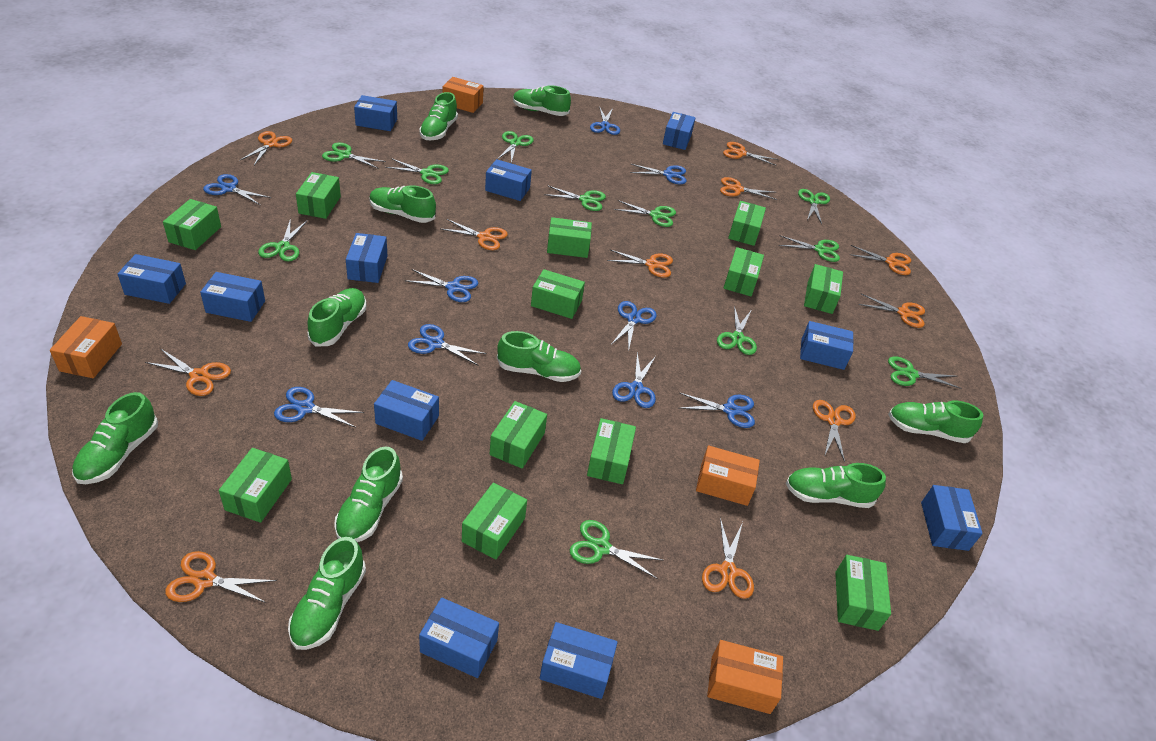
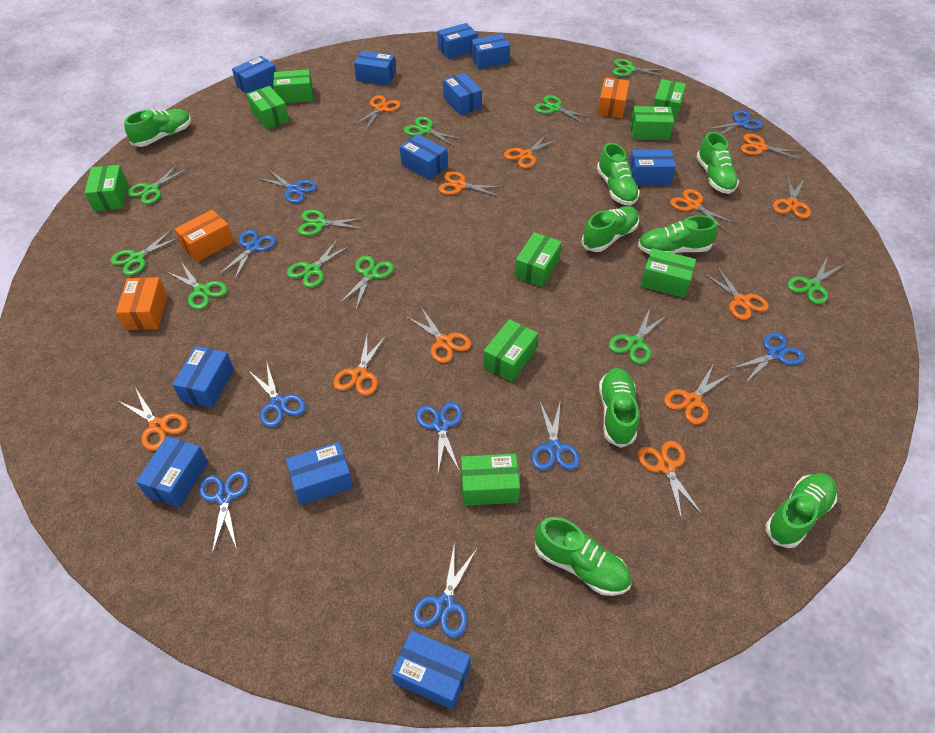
green box: [163,199,221,250] [219,448,292,523] [296,172,341,219] [462,483,527,560] [490,401,547,469] [531,269,585,319] [547,217,592,258] [587,418,636,484] [724,247,764,296] [728,201,766,246] [804,264,843,314] [835,555,891,631] = 12 -> [85,165,128,211] [247,86,289,129] [273,69,313,103] [461,454,520,506] [483,319,538,382] [514,232,562,287] [630,106,674,140] [640,248,696,298] [653,79,686,121] = 9
green shoe: [72,392,158,484] [288,537,366,650] [308,288,367,347] [334,446,403,542] [369,185,436,223] [419,92,458,140] [497,331,581,382] [513,85,571,116] [786,463,886,508] [888,401,983,443] = 10 -> [124,109,191,147] [535,517,631,596] [581,206,639,252] [597,143,640,206] [599,368,639,448] [638,215,718,254] [696,132,739,194] [765,473,837,548] = 8
orange box: [50,316,122,378] [443,77,484,113] [696,446,760,506] [707,640,783,714] = 4 -> [116,277,167,330] [175,210,234,262] [597,77,630,119] = 3
orange scissors: [145,349,231,396] [165,551,277,603] [239,131,292,165] [441,219,508,250] [607,250,673,278] [702,518,754,599] [720,177,777,200] [723,142,778,166] [813,400,856,462] [850,245,911,275] [859,294,925,328] = 11 -> [118,389,188,451] [333,333,386,396] [353,95,401,130] [406,307,471,363] [438,171,503,197] [504,134,559,168] [637,441,703,521] [664,363,732,425] [670,189,735,231] [702,266,769,320] [740,134,803,161] [773,177,811,219] = 12

